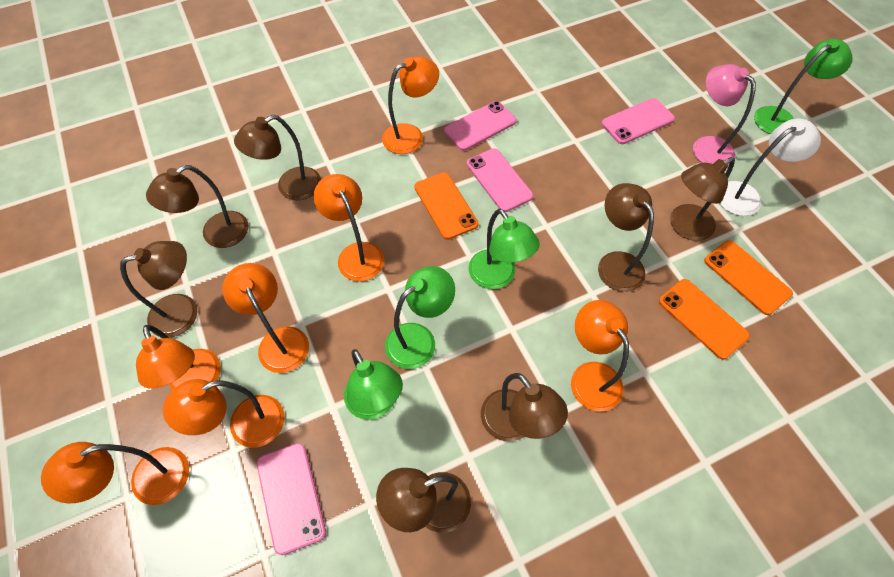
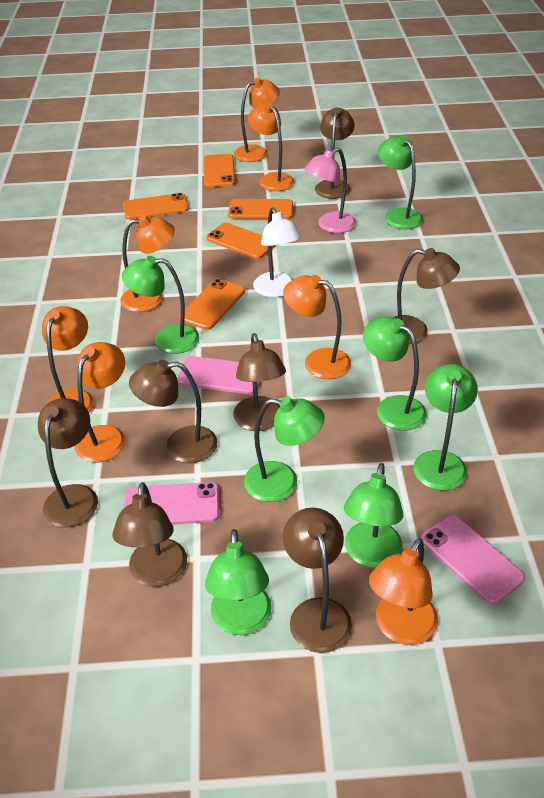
green lamp: [344,349,403,420] [385,266,455,369] [468,209,540,289] [754,39,853,134] = 4 -> [122,256,199,354] [205,529,272,635] [244,396,325,502] [344,463,403,568] [363,316,427,431] [378,135,423,229] [413,364,478,490] = 7
orange phone: [415,172,478,240] [659,279,750,360] [704,240,793,315] = 3 -> [123,193,189,220] [179,279,245,330] [204,154,235,187] [206,223,276,259] [228,199,293,219] = 5
pink phone: [257,443,326,555] [444,101,517,151] [467,149,533,212] [601,98,675,144] = 4 -> [124,482,219,525] [177,356,259,394] [421,515,525,605] = 3

